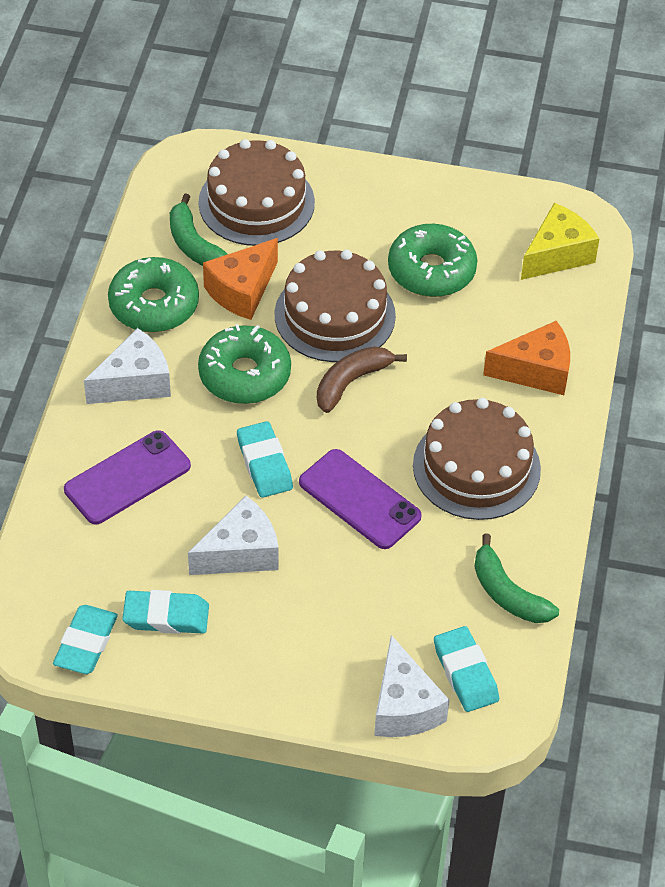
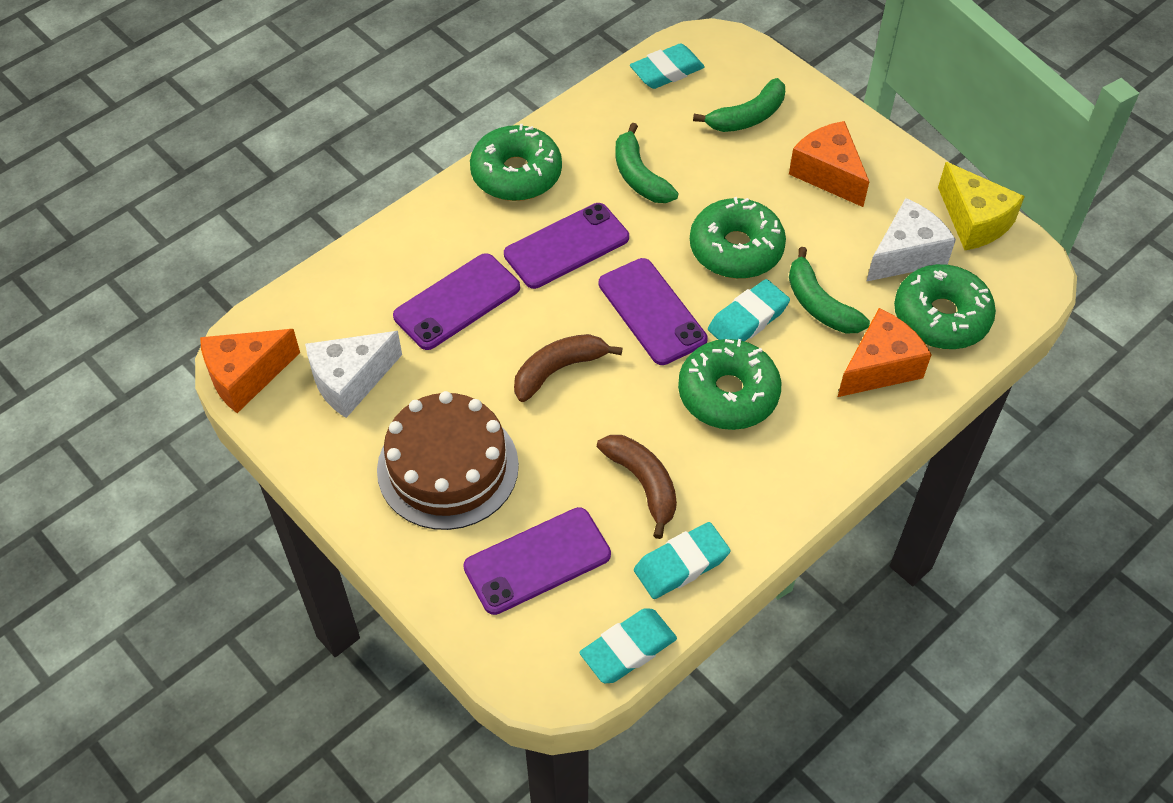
brown banana: [317,346,407,413] = 1 -> [514,334,623,402] [597,435,677,539] = 2
brown cake: [198,139,315,246] [275,250,396,362] [413,398,541,520] = 3 -> [377,391,519,530] = 1
green banana: [170,194,227,266] [474,533,559,623] = 2 -> [615,123,679,203] [693,78,785,132] [789,247,870,333] = 3
green donut: [108,257,199,332] [198,324,291,404] [388,224,477,297] = 3 -> [470,124,562,201] [678,339,781,430] [690,197,786,279] [894,264,996,349] = 4
orange cheese: [203,238,278,320] [483,320,570,395] = 2 -> [200,329,300,413] [789,121,869,207] [838,308,932,397] = 3
purple phone: [64,430,191,524] [299,449,422,549] = 2 -> [393,253,520,350] [463,507,611,615] [504,203,629,289] [599,258,708,365] = 4
white cheese: [84,328,171,404] [188,496,279,575] [374,635,449,737] = 3 -> [305,331,402,418] [866,198,956,282] = 2

